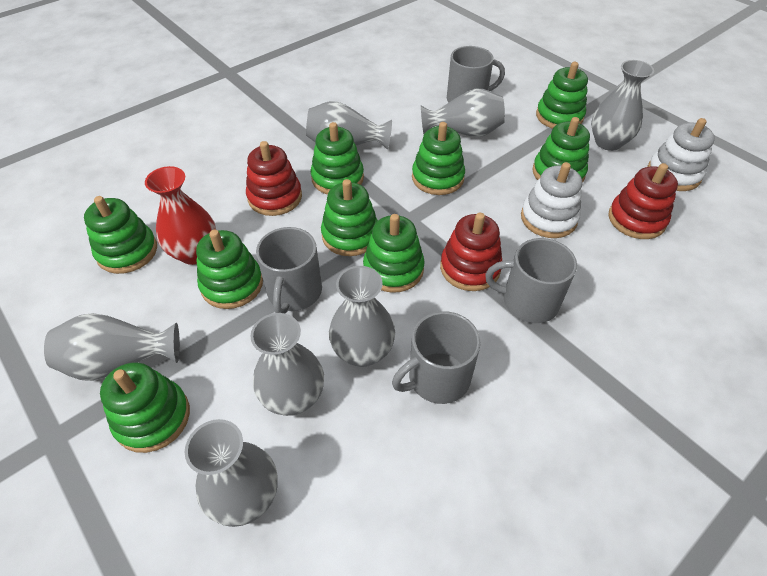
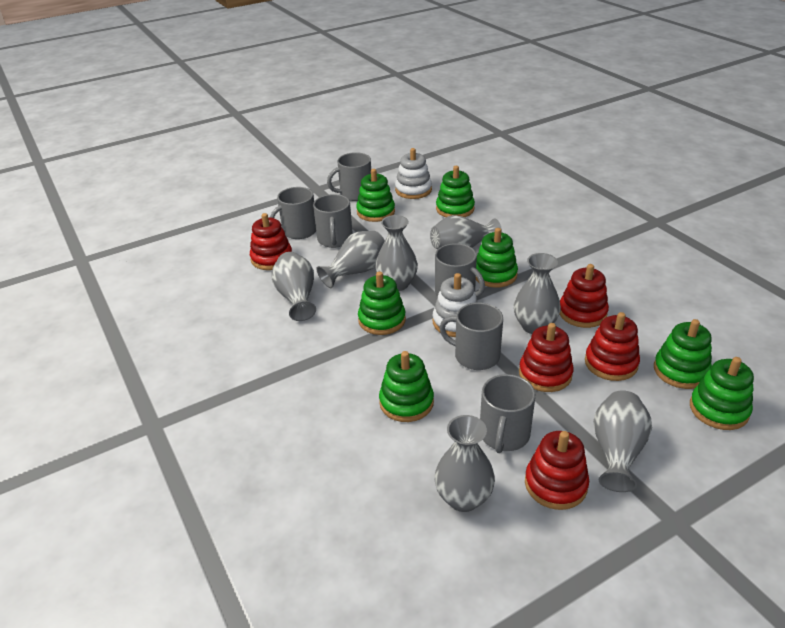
green stacking toy: [84,196,157,274] [100,362,190,453] [196,230,263,309] [311,122,364,194] [321,179,378,256] [363,214,425,293] [412,122,465,195] [532,117,590,183] [536,62,588,129] = 9 -> [356,169,395,222] [358,271,406,335] [379,351,434,422] [436,166,475,217] [476,228,518,288] [654,319,712,389] [690,357,754,430] = 7
grey mug: [256,227,322,314] [392,311,481,404] [447,46,505,102] [485,238,577,323] = 4 -> [270,187,316,239] [313,194,353,248] [327,152,371,201] [435,243,485,297] [439,303,503,370] [480,374,535,453] = 6
red stacking toy: [246,141,302,216] [440,213,502,291] [609,163,678,239] = 3 -> [250,213,292,270] [519,323,573,392] [525,431,589,510] [560,264,609,328] [585,312,640,381] = 5
red vase: [145,166,216,265] = 1 -> none = 0

